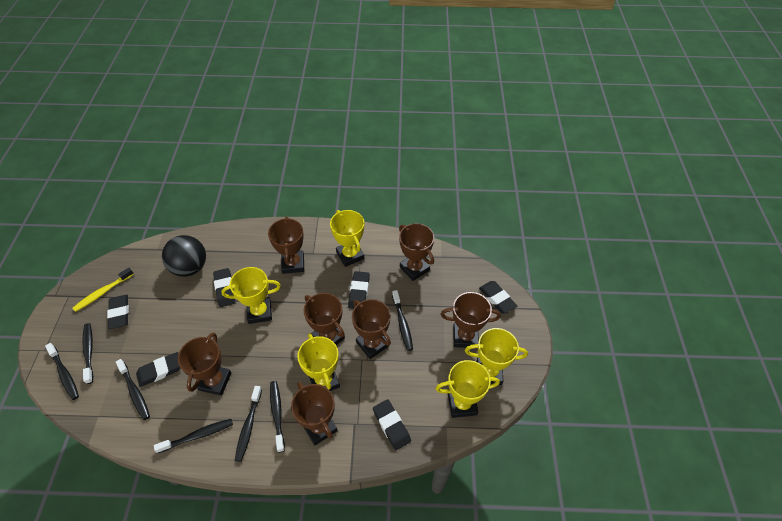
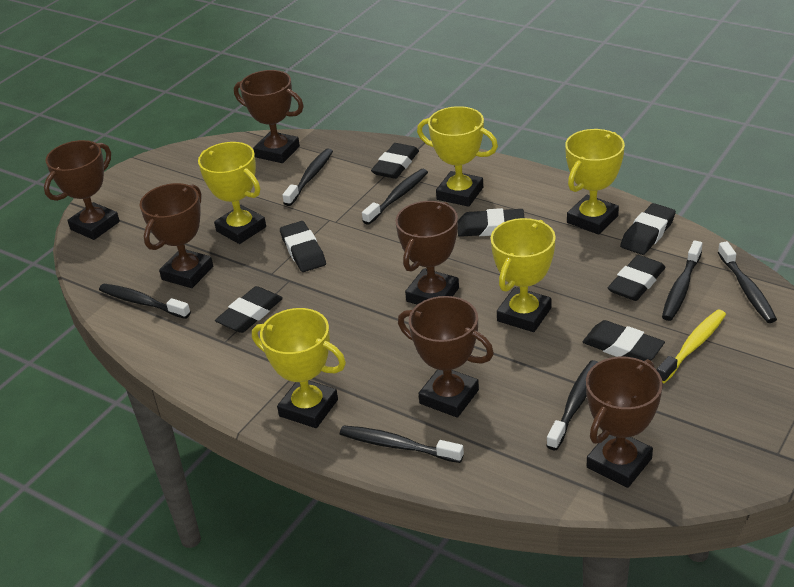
black ball: [162,235,206,277] = 1 -> none = 0
black eraser: [107,295,129,329] [136,352,180,387] [213,268,236,307] [348,271,370,309] [373,399,411,450] [479,281,517,314] = 6 -> [215,286,283,333] [280,221,326,272] [371,143,419,179] [458,208,525,237] [583,320,665,361] [608,255,666,301] [620,203,676,255] = 7
brown trophy: [178,332,231,396] [268,217,304,274] [291,382,338,446] [303,293,345,345] [352,299,391,359] [399,223,434,281] [441,292,501,348] = 7 -> [44,140,120,240] [140,183,213,288] [234,70,304,163] [395,201,459,305] [398,296,494,418] [586,357,663,488] = 6

